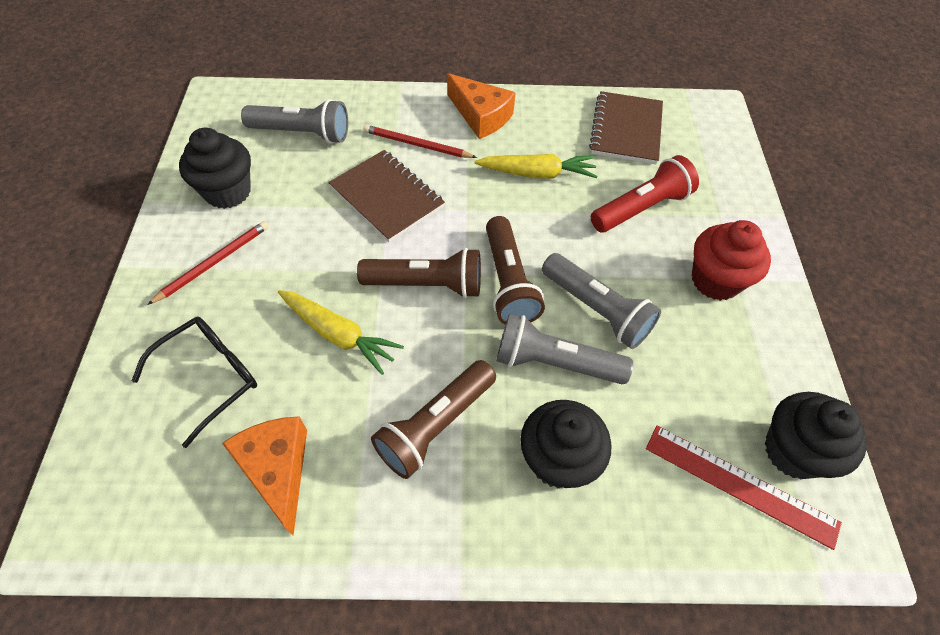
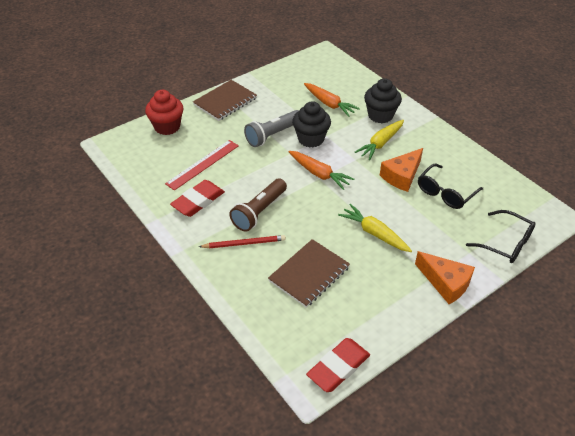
black cupcake: [179,128,251,209] [521,400,612,488] [765,392,867,479] = 3 -> [292,101,331,148] [364,78,402,123] = 2
black glasses: [132,316,257,448] = 1 -> [418,163,483,209] [466,210,536,263] = 2
brown flashlight: [357,248,481,298] [371,360,496,479] [486,216,545,325] = 3 -> [229,178,287,232] = 1
grey flashlight: [241,99,348,144] [496,314,633,384] [542,253,661,349] = 3 -> [244,110,299,147] = 1
orange carrot: none = 0 -> [288,151,354,190] [304,83,360,117] = 2
red eraser: none = 0 -> [170,180,225,217] [306,338,370,392] = 2
red flashlight: [591,155,699,232] = 1 -> none = 0
red pencil: [147,221,269,305] [363,125,477,158] = 2 -> [199,235,286,248] = 1

